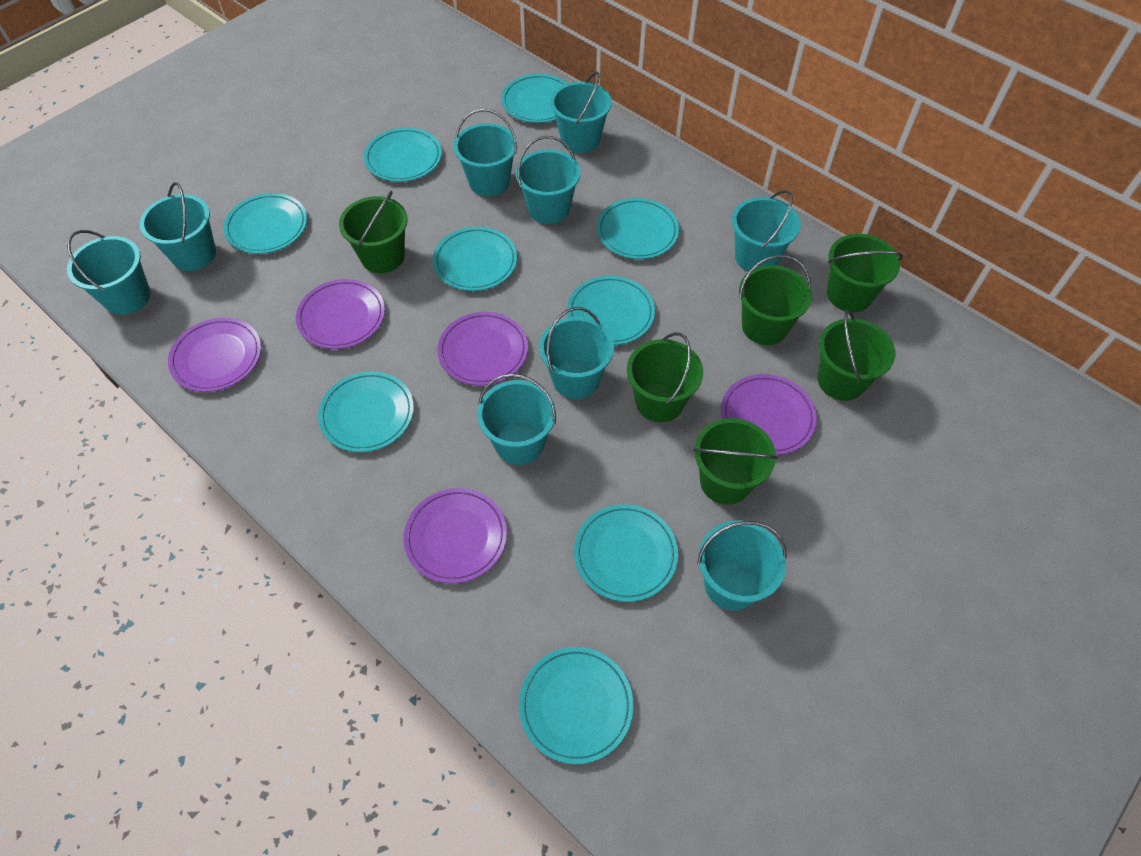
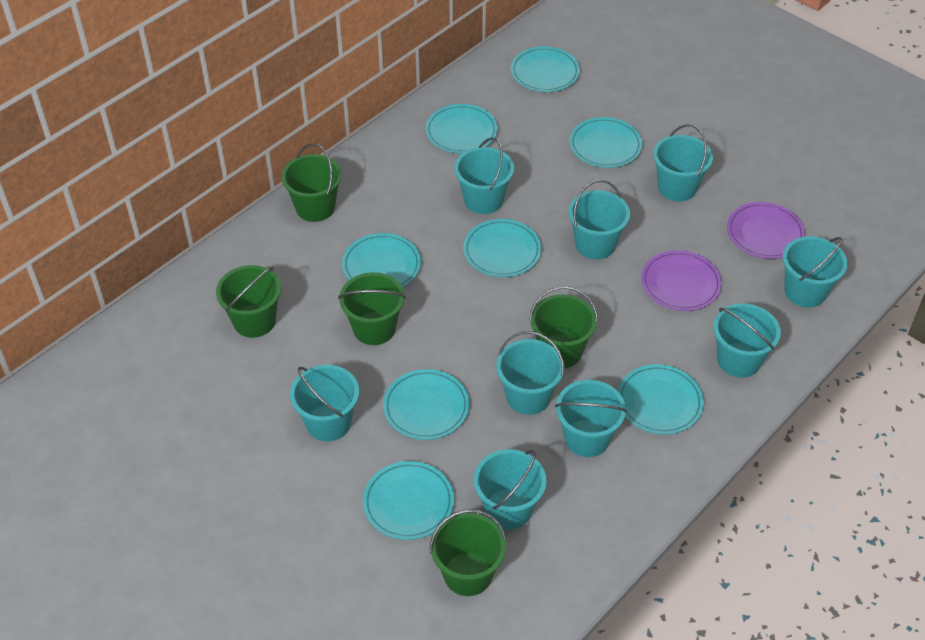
green bucket: [339,191,408,273] [627,332,703,422] [693,418,778,505] [739,255,812,345] [818,310,895,401] [827,234,903,312] = 6 -> [216,265,281,338] [281,143,342,222] [338,272,406,345] [430,509,506,596] [529,286,598,368] = 5
purple plate: [168,318,261,392] [296,279,385,349] [403,488,507,584] [437,312,528,386] [721,374,817,455] = 5 -> [641,250,722,311] [727,202,805,259] = 2
turquoise plate: [223,193,307,254] [318,371,414,452] [364,128,442,182] [433,227,517,291] [501,74,568,123] [519,647,634,764] [567,276,655,345] [574,504,678,602] [597,198,679,259] = 9 -> [342,233,421,287] [363,461,454,540] [383,369,469,440] [425,104,498,154] [463,219,542,277] [511,46,580,92] [569,117,642,168] [618,364,704,435] = 8

